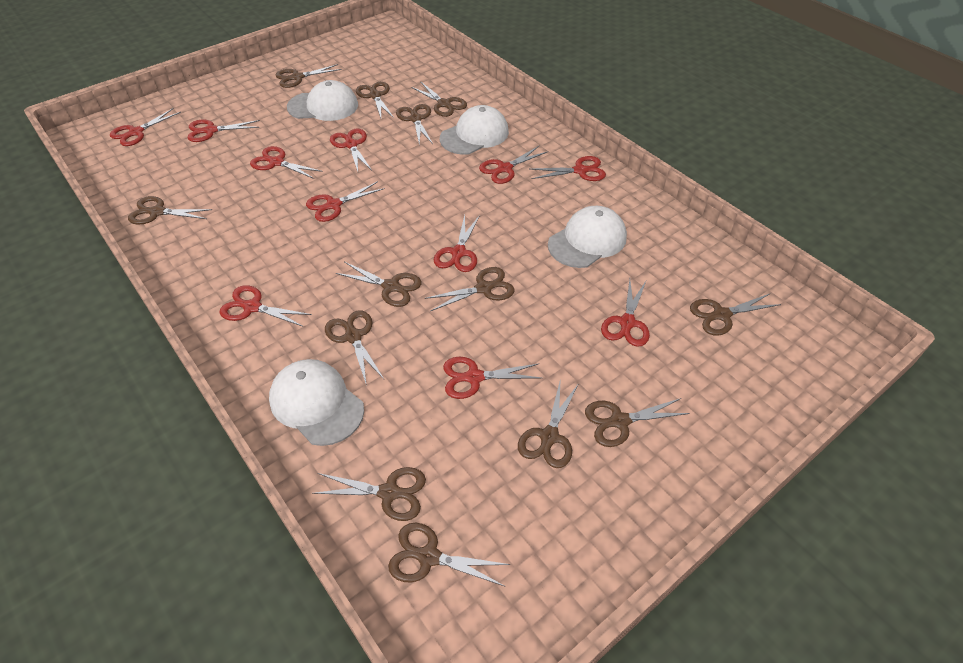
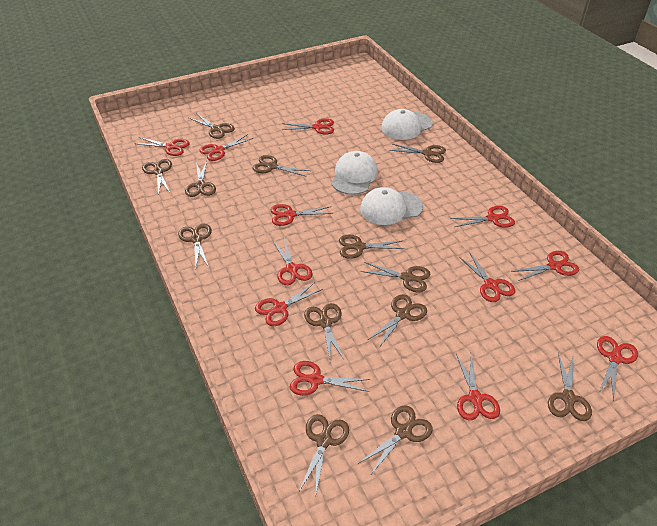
red scissors: [110,108,181,146] [187,120,260,142] [220,285,312,326] [250,146,323,179] [306,181,385,222] [330,129,372,171] [434,215,480,272] [443,357,542,399] [479,146,548,184] [530,156,606,181] [601,279,650,347] = 11 -> [134,137,190,156] [199,134,253,161] [255,282,323,326] [270,204,333,226] [273,237,312,285] [282,118,334,135] [290,361,371,396] [451,206,515,228] [456,354,500,420] [459,252,515,302] [511,251,579,281] [597,336,638,400] = 12
white cap: [269,359,364,446] [287,80,358,121] [440,105,509,155] [548,206,627,268] = 4 -> [331,151,378,195] [360,187,423,225] [381,109,433,140] = 3

